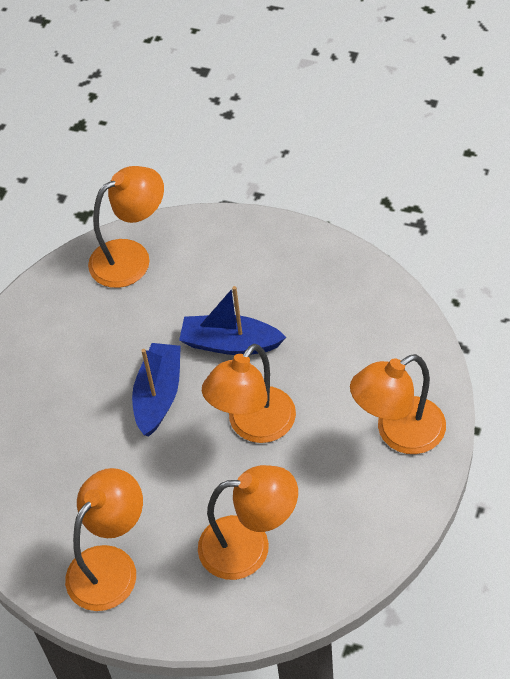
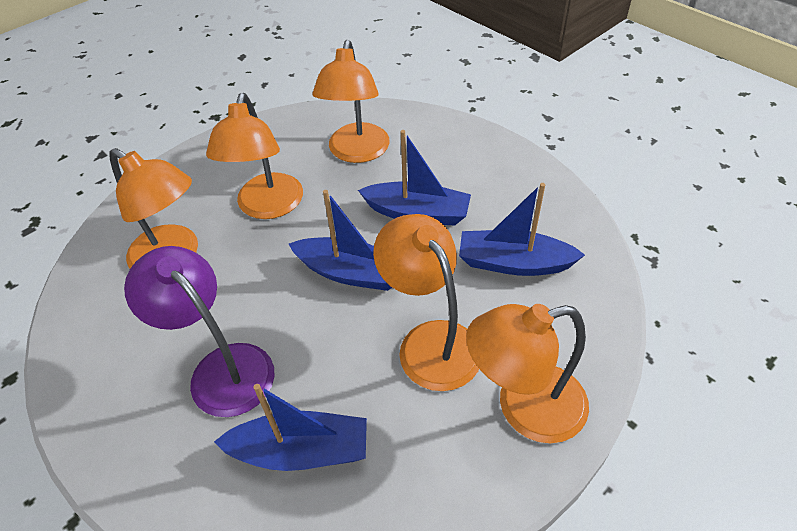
blue boat: [132,343,181,436] [179,286,286,355] = 2 -> [214,384,367,471] [289,190,392,291] [358,130,471,226] [459,183,585,276] = 4
purple lamp: none = 0 -> [124,246,274,417] = 1

